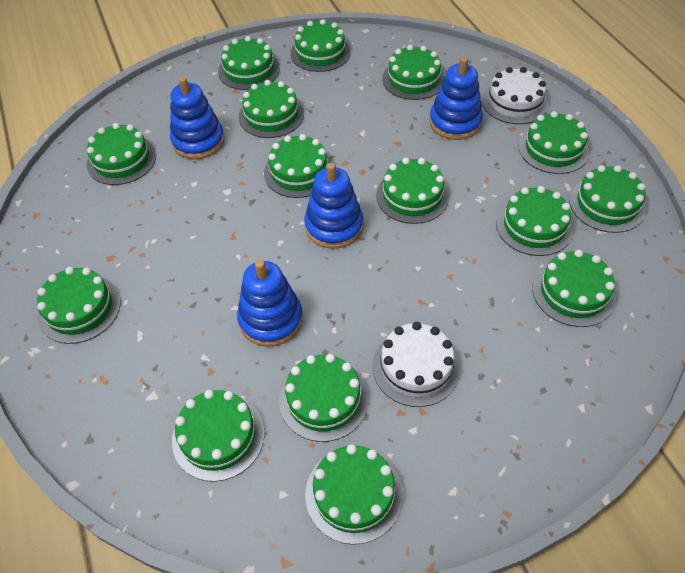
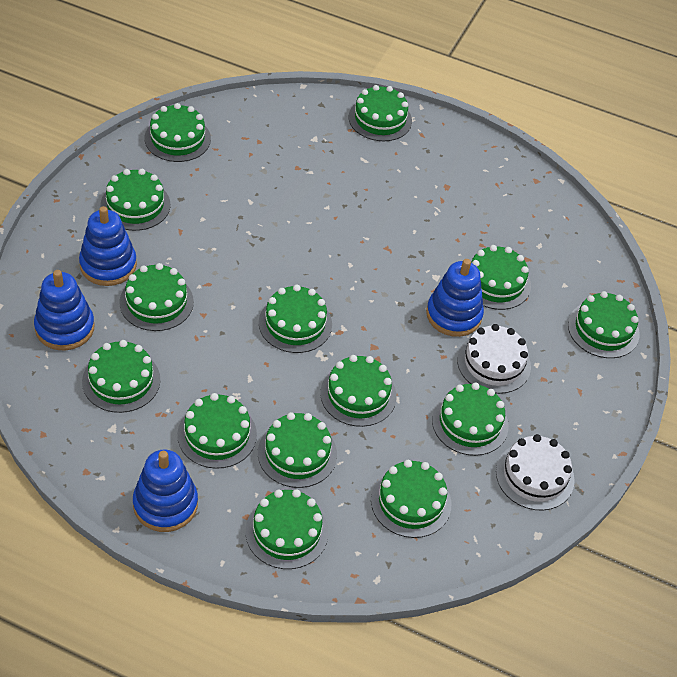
green cake: [37,267,121,344] [87,123,156,185] [172,390,265,482] [218,36,280,90] [239,80,304,138] [264,134,332,198] [279,354,368,442] [290,19,351,72] [305,444,403,545] [376,158,449,224] [382,45,445,100] [496,186,573,256] [518,111,589,174] [532,250,616,327] [569,165,646,233] = 15 -> [82,340,160,413] [101,169,170,231] [119,263,194,331] [145,103,211,162] [177,393,257,469] [245,489,328,569] [258,412,337,488] [259,284,332,353] [320,355,397,427] [349,85,412,141] [371,460,451,538] [432,383,509,456] [471,245,531,310] [568,291,640,358] = 14

